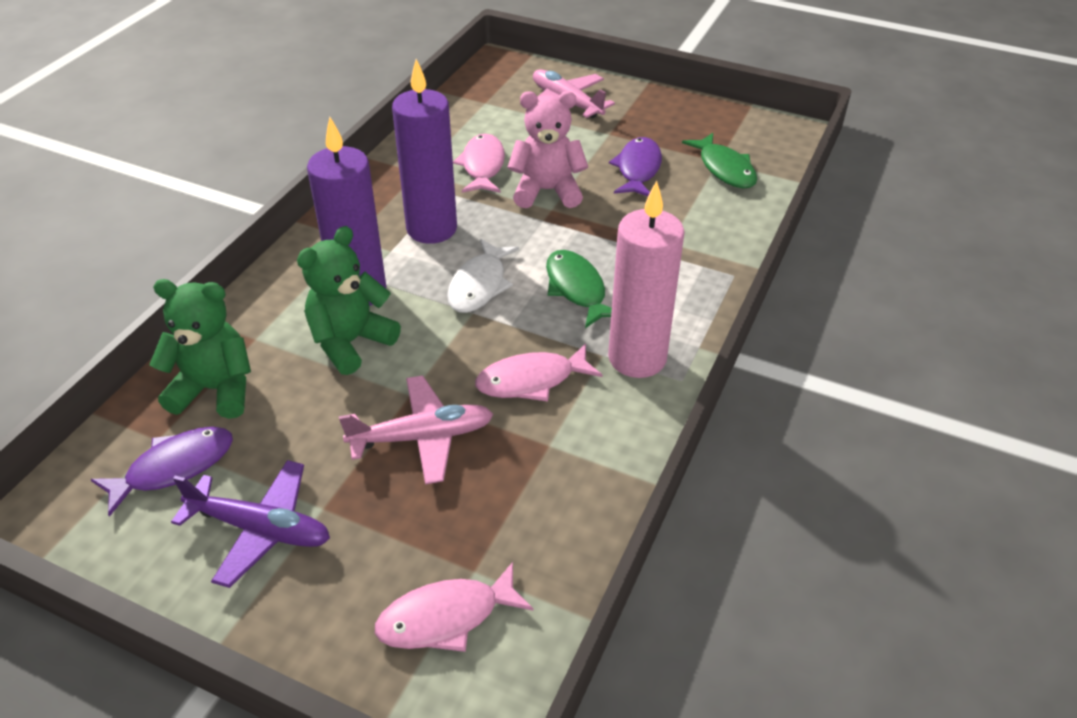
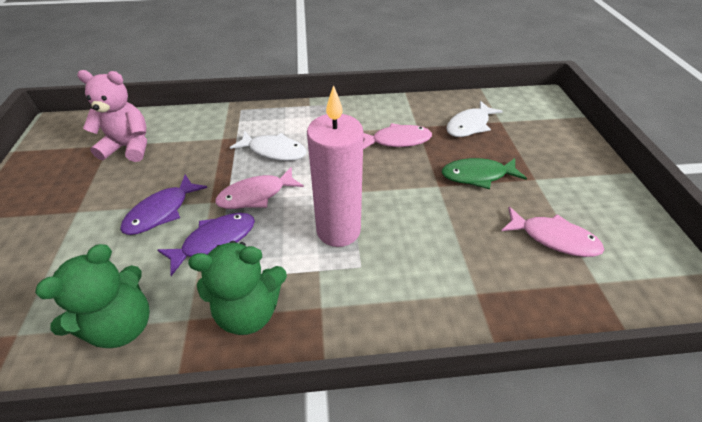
green fish: [546,250,612,328] [682,133,757,188] = 2 -> [442,158,527,189] = 1
pink plane: [339,376,493,484] [533,69,615,118] = 2 -> none = 0
purple candle: [307,117,386,306] [392,59,457,244] = 2 -> none = 0
purple plane: [171,460,330,588] = 1 -> none = 0
white fish: [447,239,519,313] = 1 -> [230,131,307,161] [446,101,503,137] = 2

